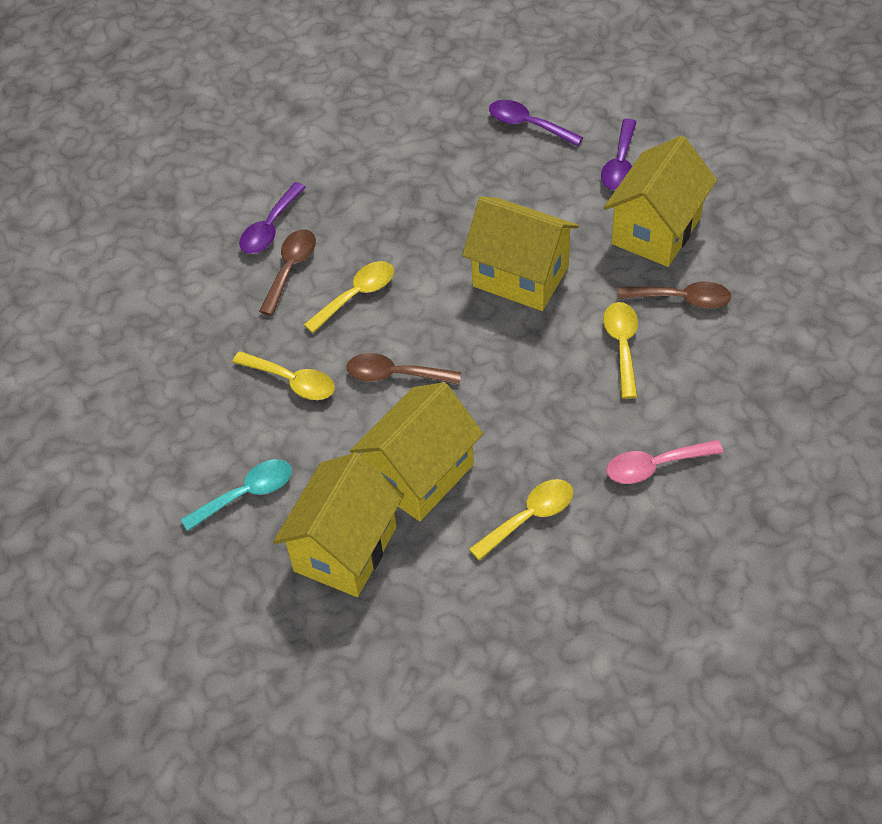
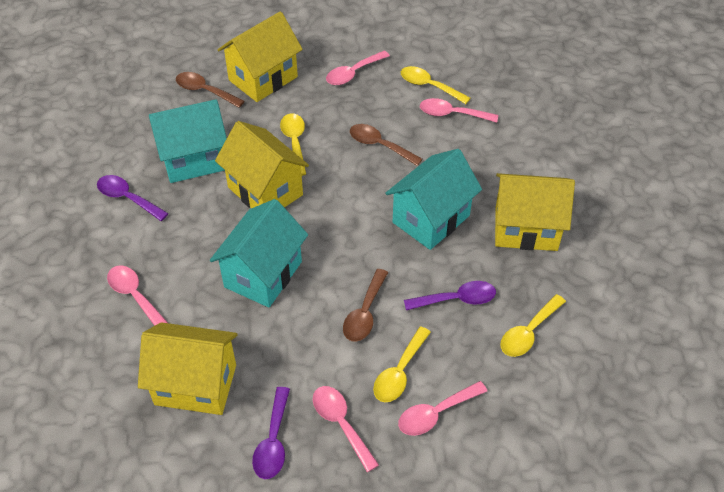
pink spoon: [606,440,723,484] = 1 -> [107,265,168,326] [313,386,379,472] [326,51,390,85] [398,381,487,436] [420,98,498,123] = 5
turquoise house: none = 0 -> [149,99,227,183] [210,199,308,308] [385,149,482,250] = 3
turquoise spoon: [181,459,292,531] = 1 -> none = 0

